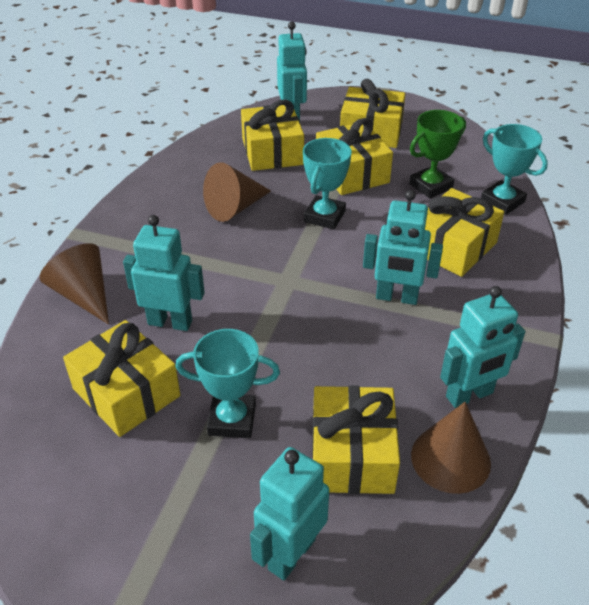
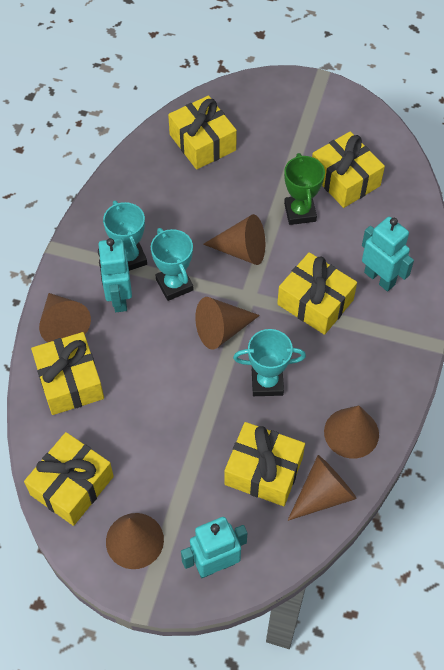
brown cone: [40,243,109,325] [203,163,271,222] [411,402,491,494] = 3 -> [39,293,91,343] [106,513,164,569] [195,297,260,350] [203,214,265,265] [288,455,357,521] [324,405,379,459] = 6
turquoise robot: [123,215,205,331] [250,447,329,580] [277,22,307,123] [363,190,443,305] [440,286,525,408] = 5 -> [98,238,132,312] [181,517,247,578] [362,217,414,291] = 3

